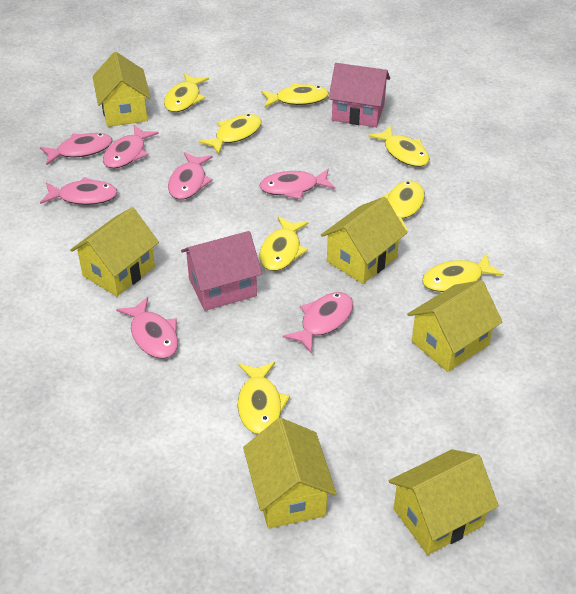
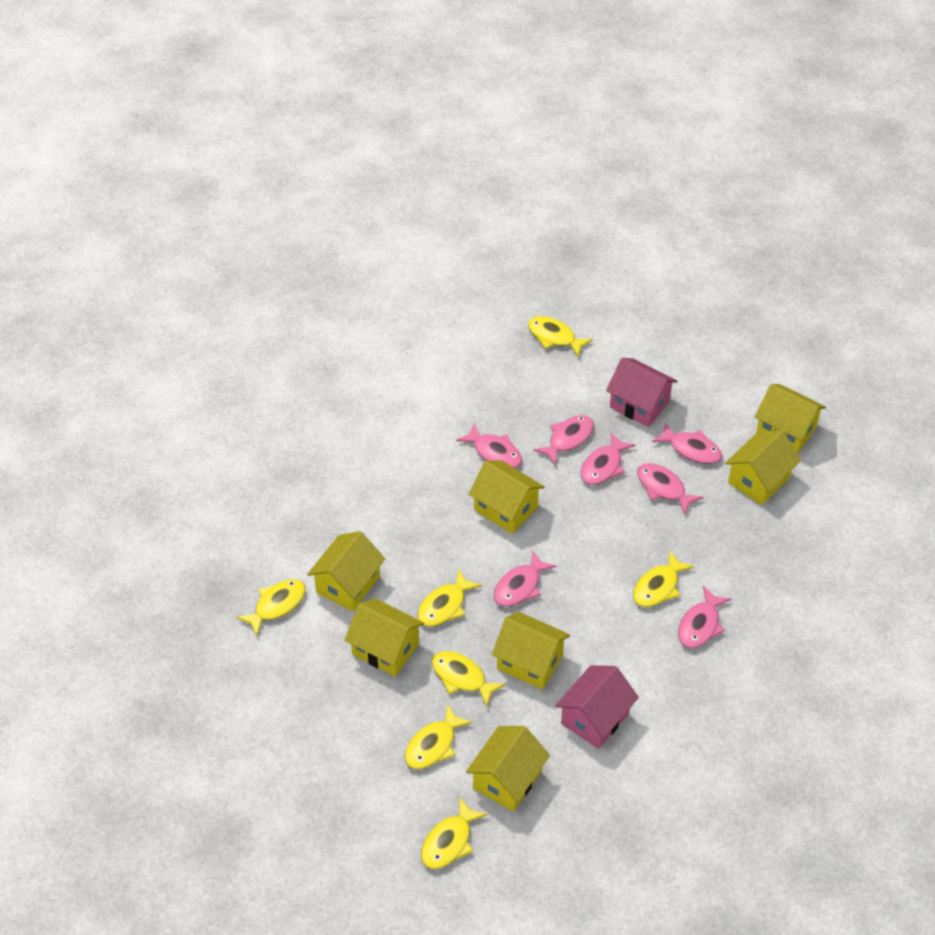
yellow fish: [164,73,209,112] [199,114,261,154] [238,362,290,434] [260,216,308,271] [261,83,329,108] [368,125,430,167] [380,180,425,233] [422,253,504,292] = 8 -> [236,579,306,636] [405,704,472,769] [417,569,482,626] [421,797,488,869] [432,651,505,707] [528,316,593,357] [633,551,694,607] = 7
yellow house: [70,207,159,297] [92,52,151,127] [243,418,337,529] [321,197,407,284] [389,449,499,555] [407,280,502,372] = 6 -> [307,531,385,611] [344,598,424,676] [466,726,550,812] [468,460,545,534] [492,612,570,689] [725,430,801,505] [755,384,826,454] = 7

